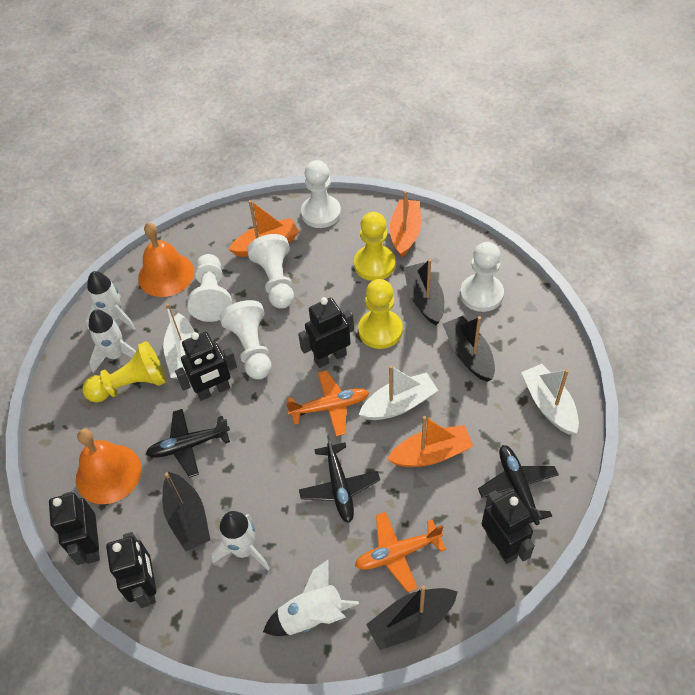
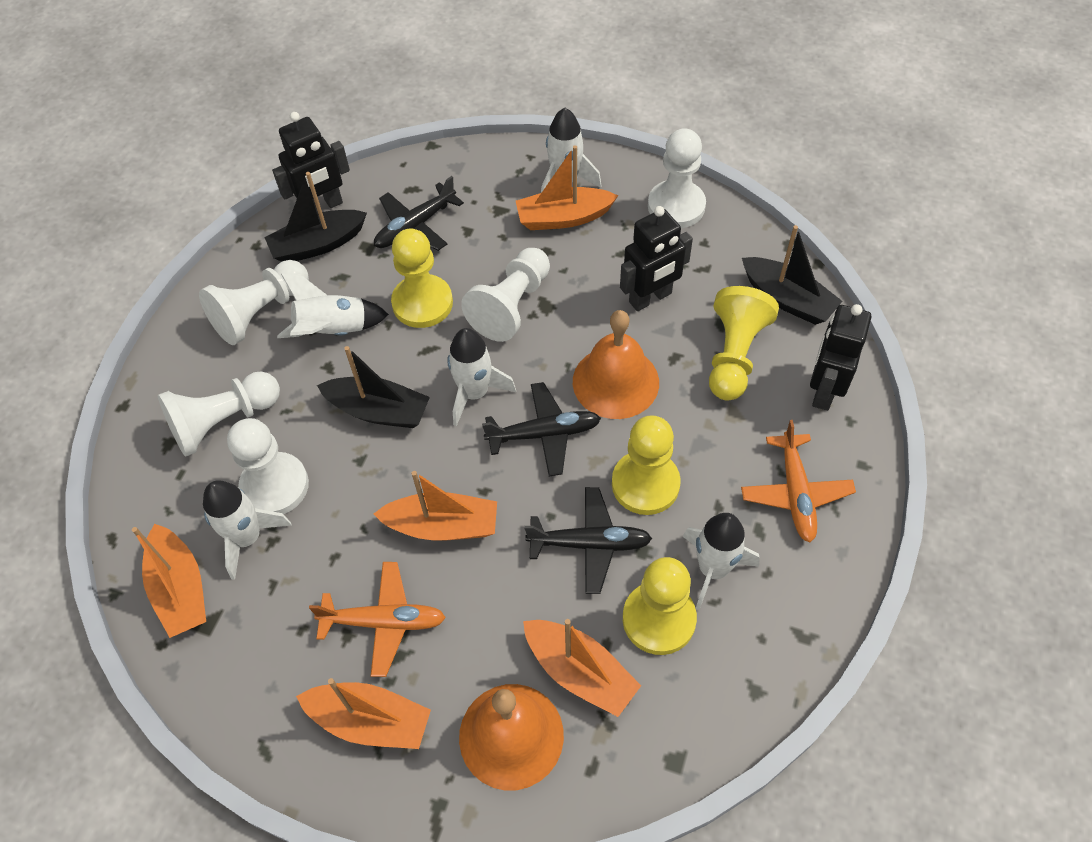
black boat: [162,472,210,552] [366,585,458,650] [404,259,444,325] [443,316,495,382] = 4 -> [264,172,367,262] [317,346,430,428] [742,225,843,325] = 3
black robot: [49,492,100,565] [106,532,156,608] [175,332,237,401] [298,297,354,368] [482,490,535,564] = 5 -> [272,112,350,213] [620,206,693,311] [810,304,871,411] = 3
orange boat: [228,200,299,257] [387,416,473,467] [390,191,422,257] = 3 -> [132,524,206,638] [296,678,431,749] [374,471,497,540] [516,145,618,230] [523,619,641,717] = 5
white boat: [163,303,195,379] [359,365,438,420] [521,364,579,435] = 3 -> none = 0
white rocket: [85,271,136,330] [89,310,136,373] [211,511,270,570] [263,559,359,636] = 4 -> [203,480,292,580] [277,273,389,338] [447,328,516,426] [541,108,602,193] [682,513,760,610] = 5
yellow pawn: [83,341,166,403] [354,212,396,281] [358,279,403,349] = 3 -> [391,229,453,328] [612,415,681,515] [623,557,697,655] [709,286,779,400] = 4

